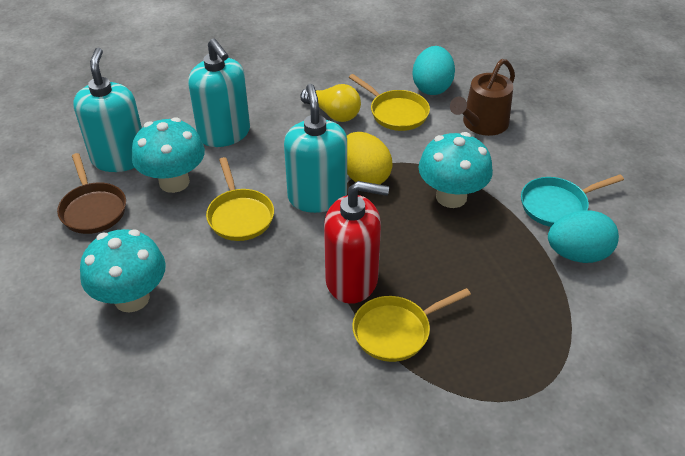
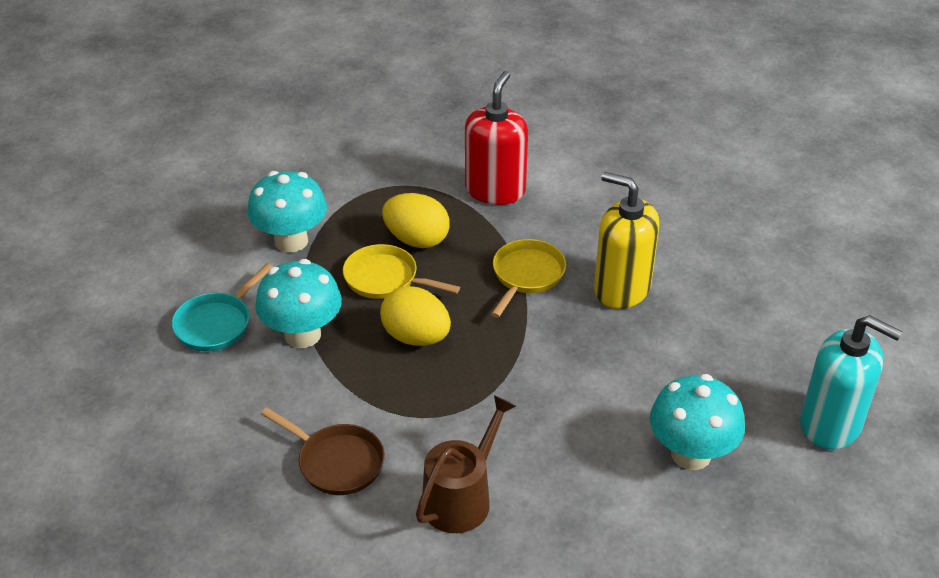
turquoise egg: [412,46,455,95] [548,210,619,263] = 2 -> none = 0
turquoise soap dispenser: [73,48,142,172] [188,38,250,147] [284,84,347,213] = 3 -> [800,315,903,450] = 1
yellow egg: [347,132,393,185] = 1 -> [380,286,451,346] [382,193,450,248] = 2
yellow light bulb: [300,84,361,122] = 1 -> none = 0
yellow pan: [206,157,274,241] [349,74,430,131] [352,288,471,362] = 3 -> [343,244,460,299] [491,239,566,318] = 2
yellow soap dispenser: none = 0 -> [594,172,659,309] = 1

